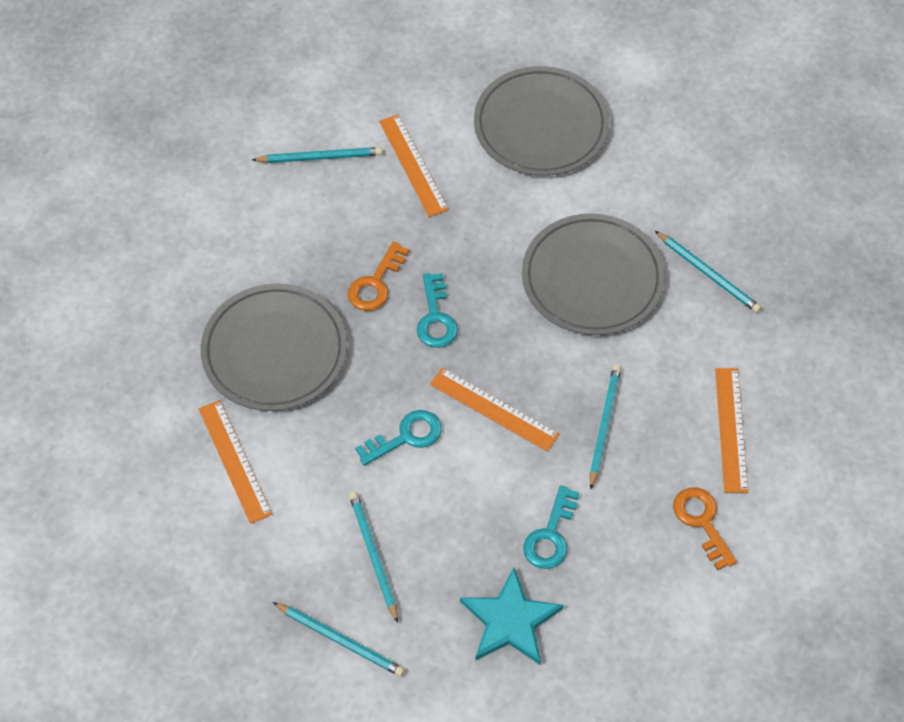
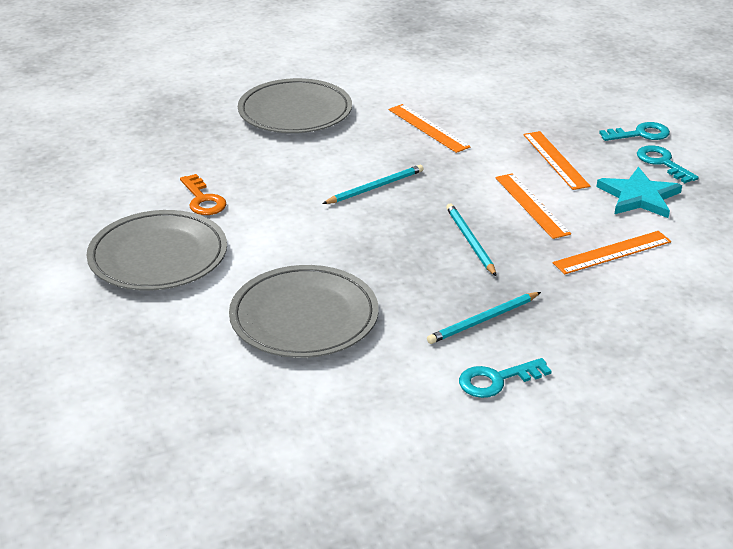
orange key: [348,242,409,311] [673,487,737,570] = 2 -> [180,174,226,215] = 1
turquoise pencil: [252,147,382,163] [273,602,405,677] [349,492,398,623] [590,365,621,490] [655,231,761,313] = 5 -> [322,165,423,204] [427,292,541,344] [446,203,497,276] = 3

